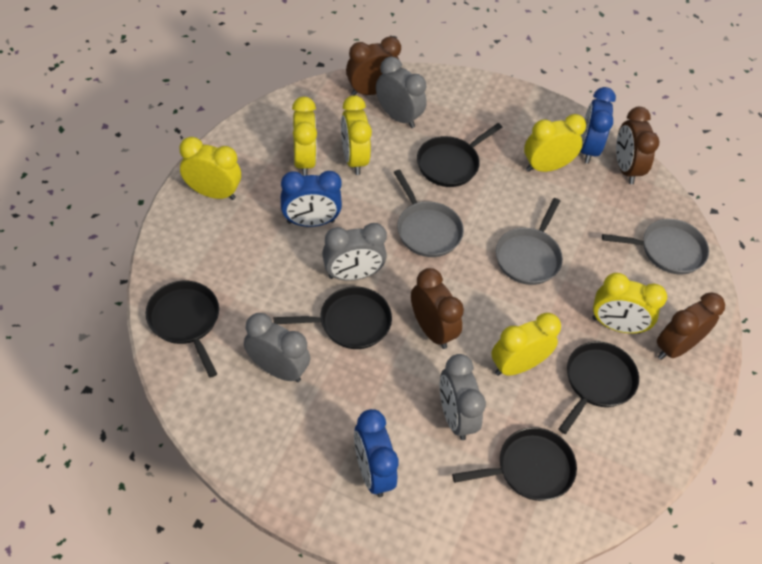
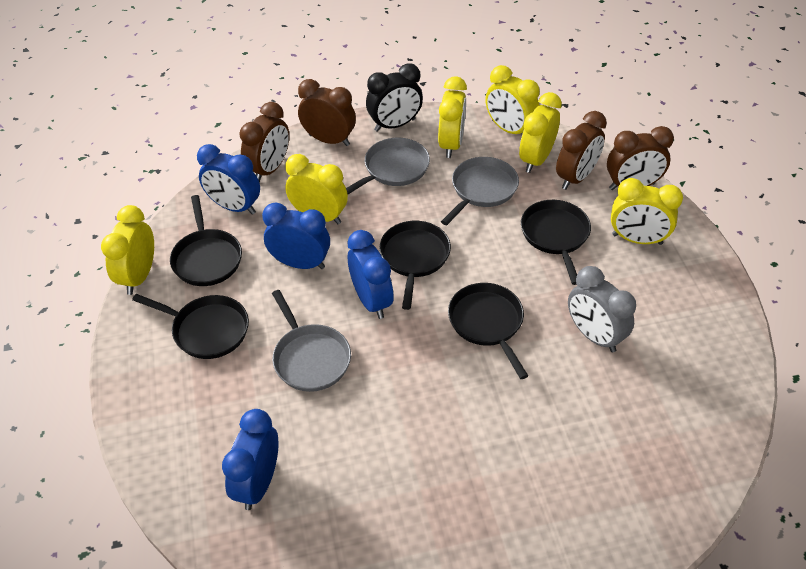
black clock: none = 0 -> [366,63,423,132] = 1
blue clock: [281,171,342,227] [354,409,399,497] [580,87,616,163] = 3 -> [197,144,260,215] [222,409,278,510] [262,202,330,269] [347,230,393,319] = 4
grey clock: [244,313,310,382] [322,223,387,281] [376,57,427,128] [440,354,486,440] = 4 -> [568,266,636,352] = 1

